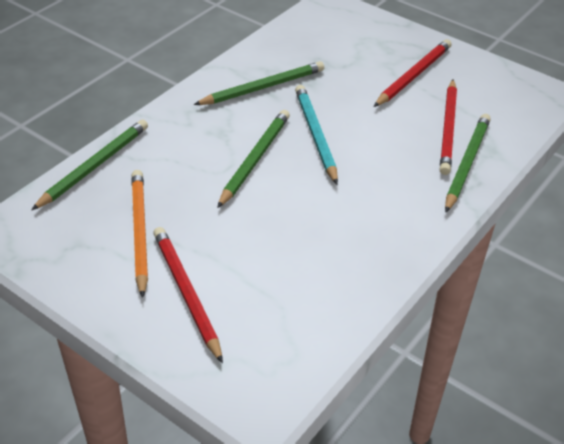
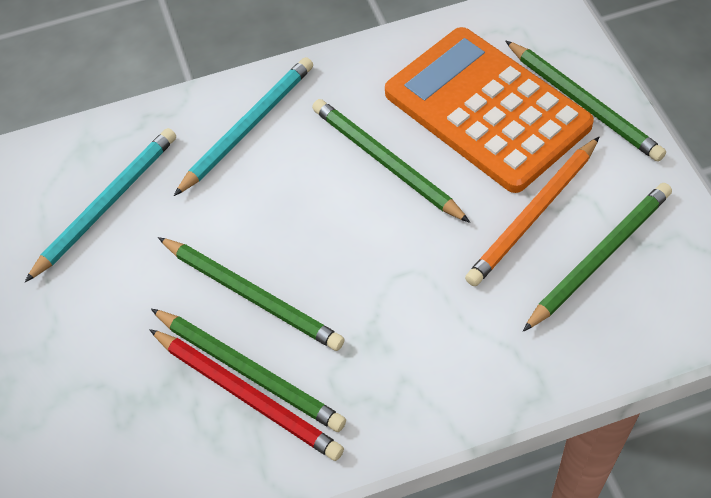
green pencil: [32,119,148,210] [194,61,324,105] [217,110,290,208] [445,114,491,213] = 4 -> [151,309,346,432] [158,237,345,351] [312,99,470,223] [505,40,666,162] [523,183,672,332] = 5
orange calculator: none = 0 -> [385,27,594,193] = 1
red pencil: [153,227,223,363] [374,39,452,107] [440,79,457,175] = 3 -> [149,329,344,461] = 1
turquoise pencil: [295,85,338,184] = 1 -> [25,128,176,282] [174,57,313,196] = 2

